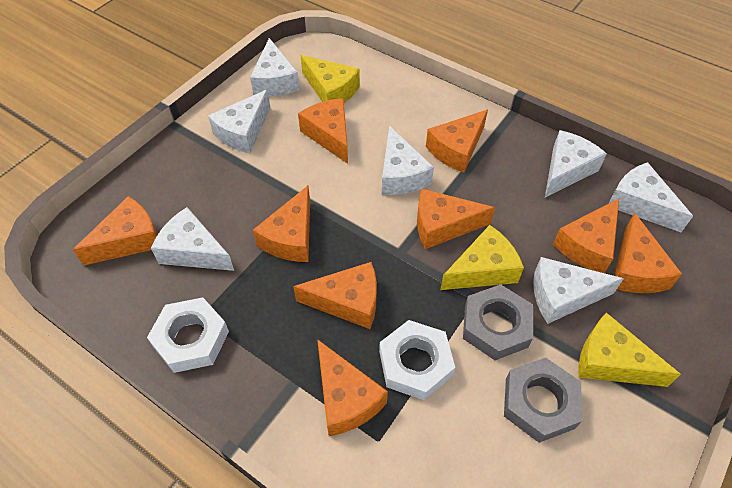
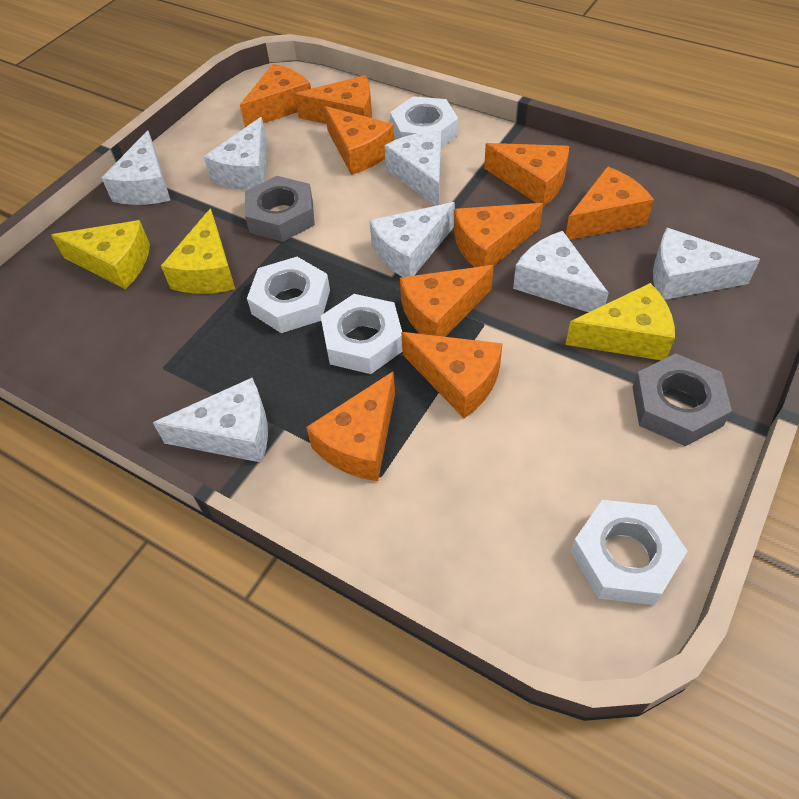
white nut: [147,298,229,373] [379,320,455,400] = 2 -> [247,257,330,333] [321,294,403,374] [390,96,458,148] [571,500,687,605] = 4

